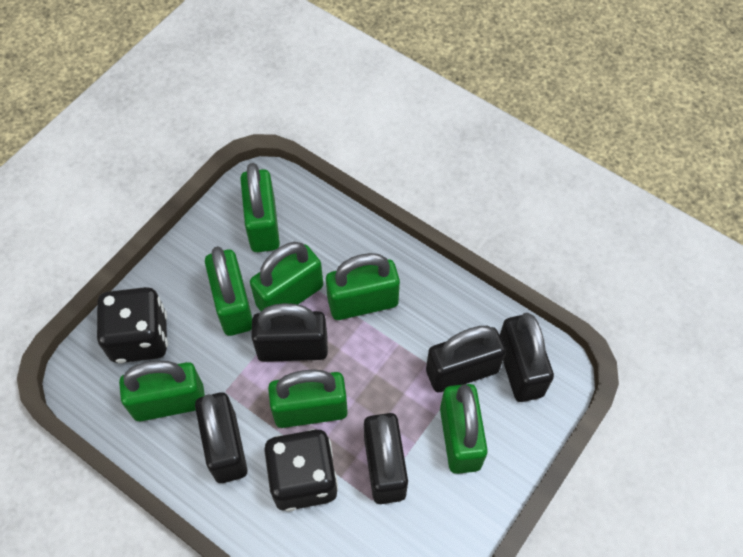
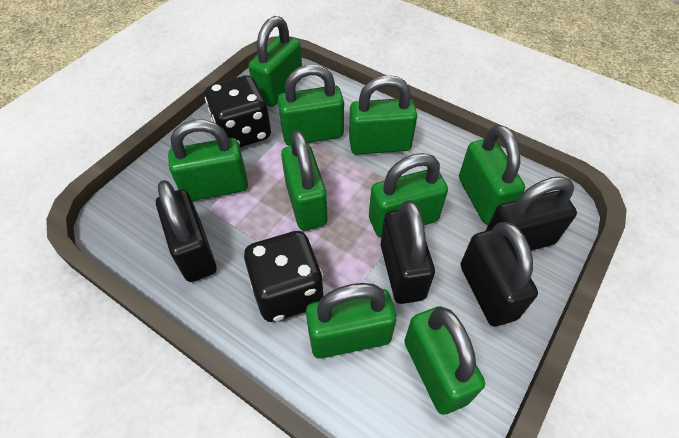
black padlock: [195,392,248,483] [251,303,328,362] [364,413,408,504] [426,326,506,392] [500,313,554,402] = 5 -> [156,180,217,282] [381,200,435,304] [461,222,538,326] [486,176,577,251] = 4
green padlock: [119,361,205,421] [205,246,253,336] [240,163,280,252] [250,242,323,311] [268,370,348,428] [326,253,400,320] [440,384,488,474] = 7 -> [168,119,248,201] [249,16,302,107] [278,64,344,146] [281,130,328,230] [306,283,397,359] [349,75,417,155] [369,153,448,237] [404,306,485,415] [459,125,525,224] = 9

